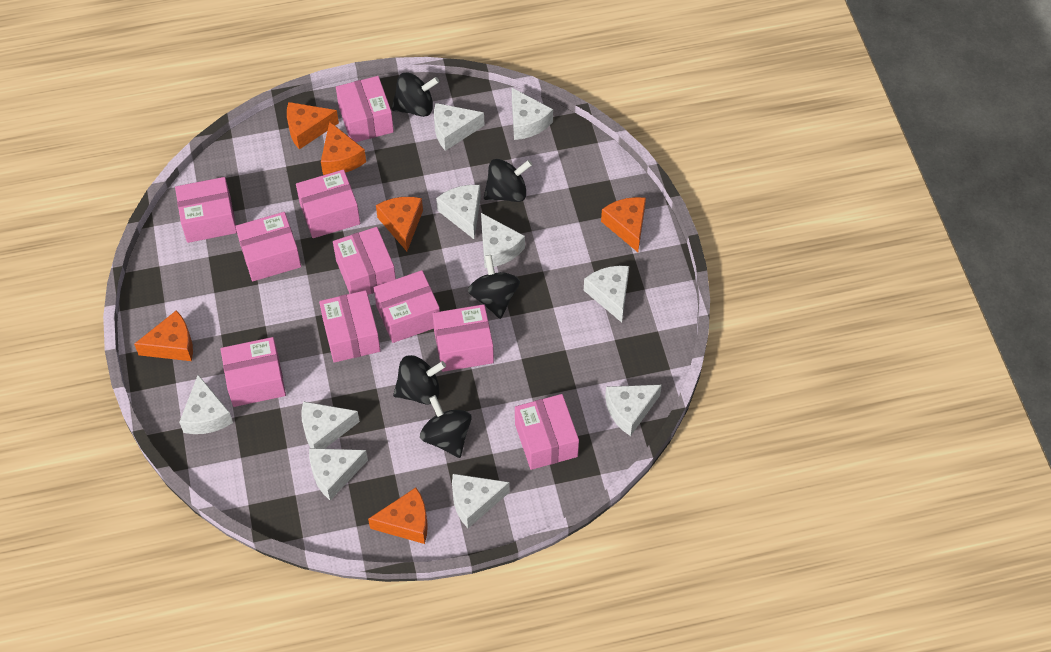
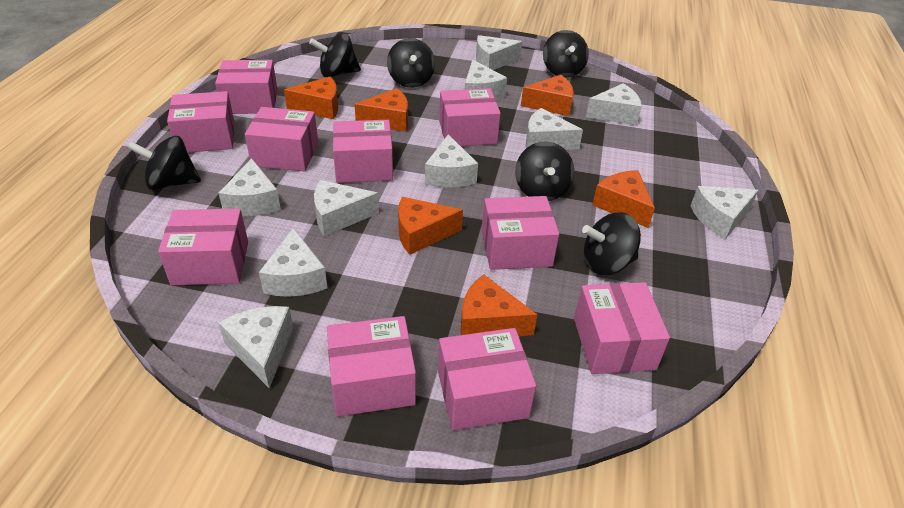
black spinning top: [391,72,439,117] [393,355,446,405] [420,395,472,458] [468,255,520,319] [484,159,532,202] = 5 -> [127,136,201,190] [309,33,361,77] [387,38,435,88] [515,141,574,201] [543,30,589,78] [582,213,641,275] = 6

